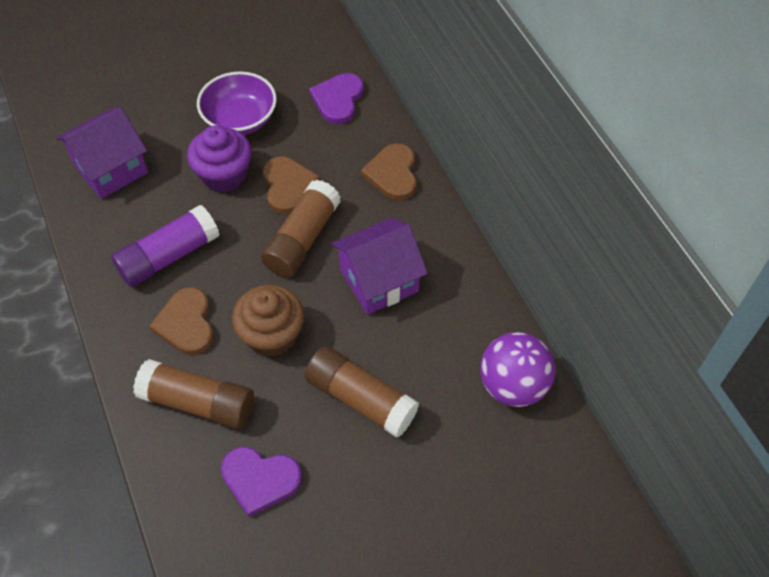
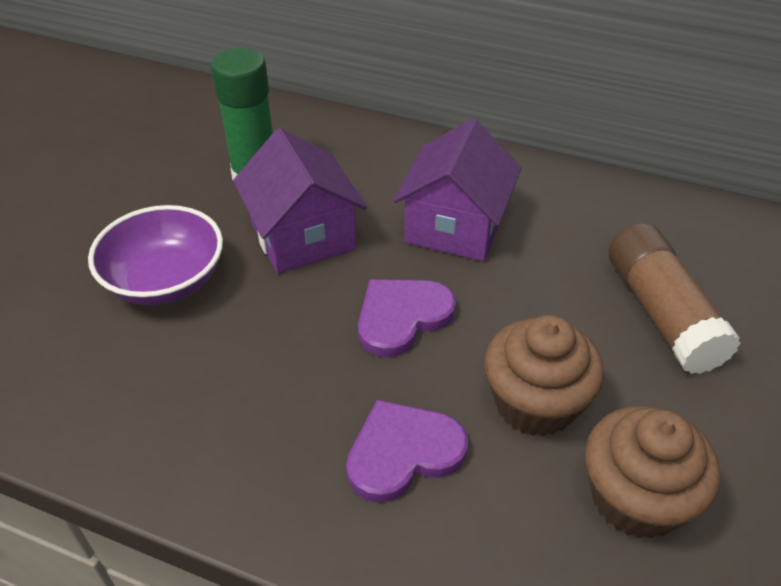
brown cupcake: [232,285,304,357] = 1 -> [485,315,604,437] [585,406,721,539] = 2
brown glue stick: [133,359,254,429] [261,179,341,278] [305,346,419,438] = 3 -> [609,223,741,374] = 1
brown heart: [149,287,214,355] [263,157,320,214] [361,143,417,201] = 3 -> none = 0
green glue stick: none = 0 -> [211,48,273,180] = 1
purple ball: [480,332,556,407] = 1 -> none = 0
purple cupcake: [187,125,252,192] = 1 -> none = 0
purple glue stick: [111,205,220,287] = 1 -> none = 0

